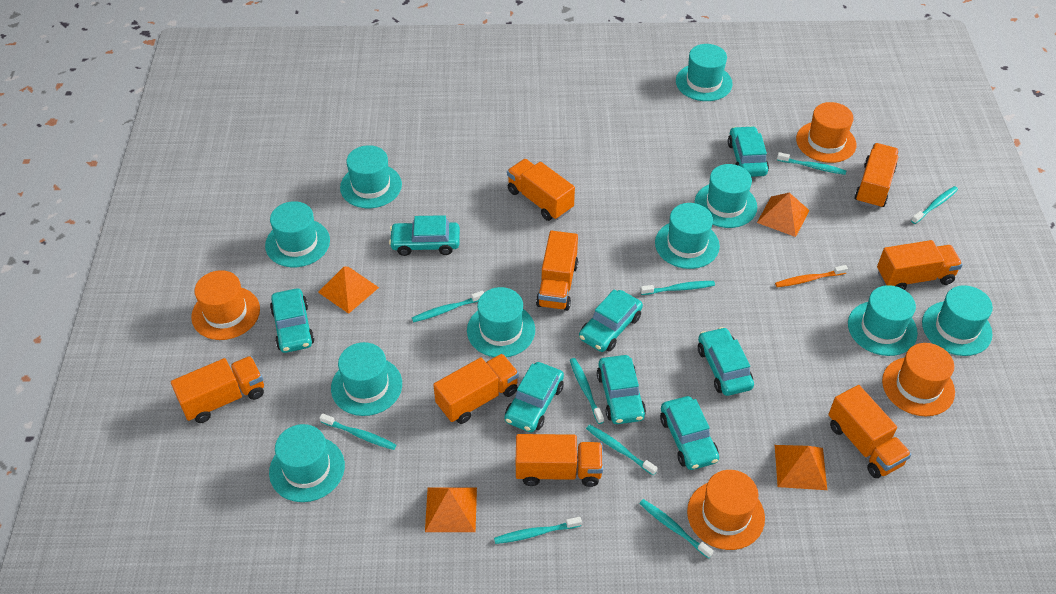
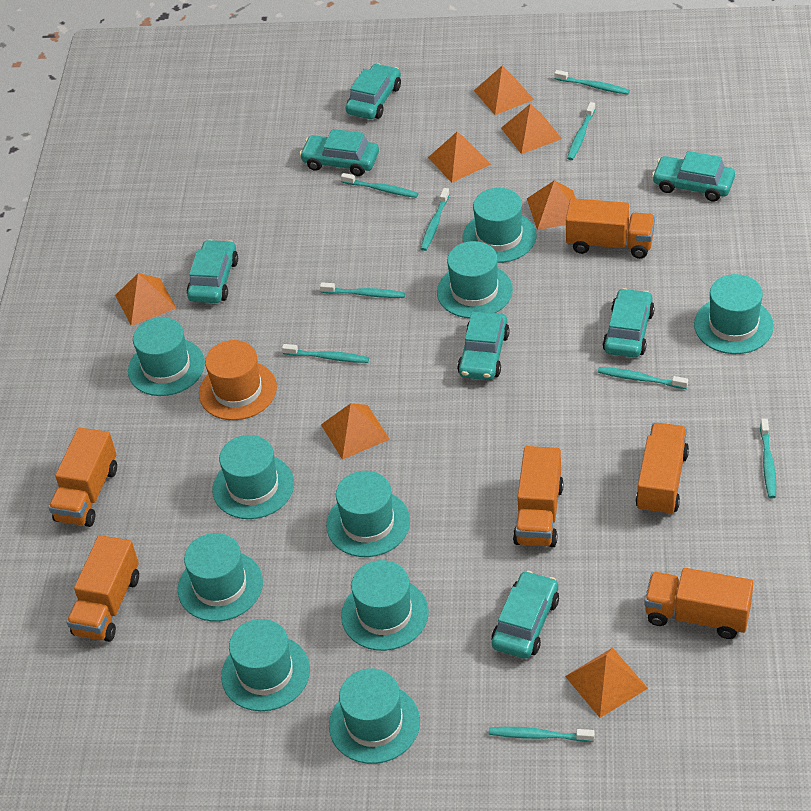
orange hat: [191,270,260,340] [687,470,765,550] [796,102,856,163] [882,343,955,416] = 4 -> [199,340,277,420] = 1
orange pyramid: [318,266,379,314] [425,487,477,532] [757,193,809,237] [775,445,827,490] = 4 -> [115,273,176,326] [321,403,390,460] [428,132,491,183] [474,66,534,115] [501,104,562,154] [527,180,575,230] [565,648,648,718] = 7
orange toothbrush: [775,265,848,287] = 1 -> none = 0
orange truck: [171,356,264,423] [433,354,519,424] [507,159,575,221] [516,434,603,487] [536,231,578,311] [828,385,911,478] [854,143,899,209] [877,240,962,290] = 8 -> [49,427,117,527] [66,535,139,642] [513,446,564,547] [566,198,655,259] [635,423,689,516] [644,568,754,639] = 6
turquoise car: [270,288,314,353] [389,215,460,256] [504,362,564,433] [579,290,643,352] [597,355,646,424] [660,396,719,470] [698,327,754,396] [728,126,769,177] = 8 -> [187,239,238,303] [299,129,379,176] [346,63,401,119] [457,311,510,380] [491,571,559,659] [603,288,655,358] [652,151,735,201] = 7

